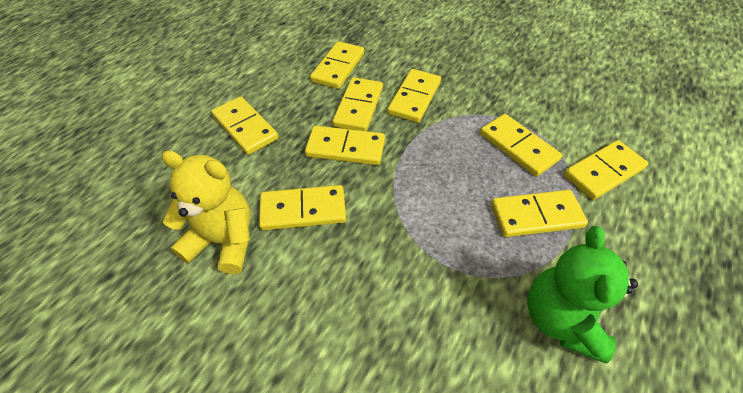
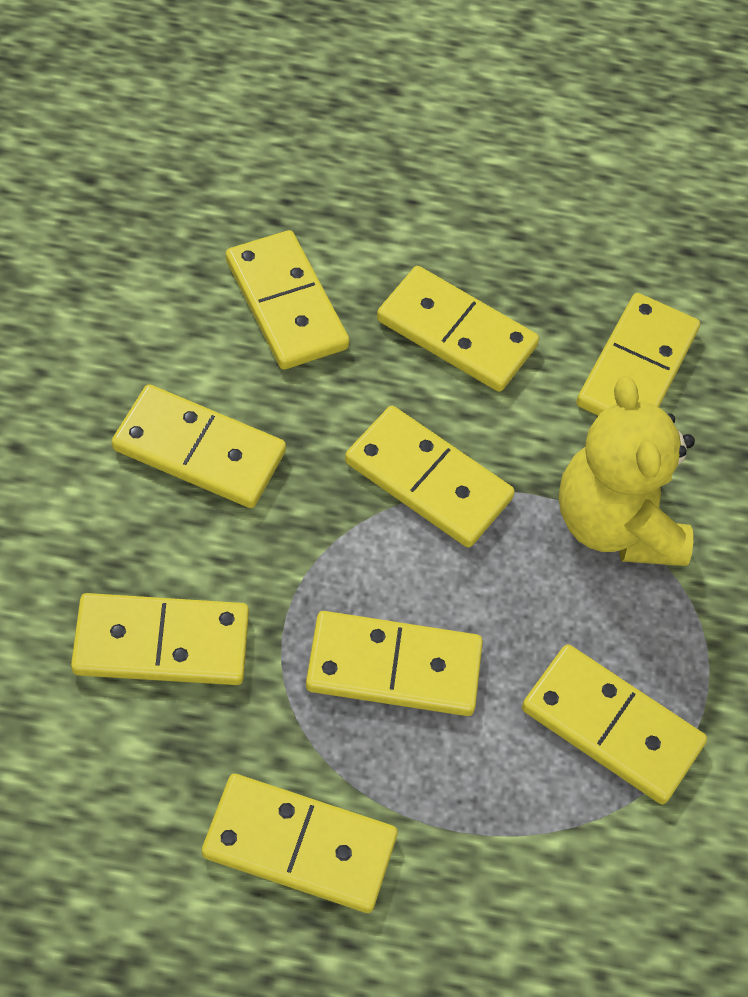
green teddy bear: [527,226,638,363] = 1 -> none = 0

